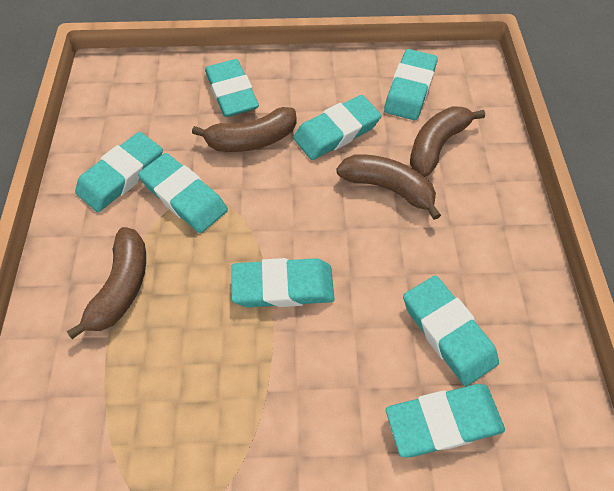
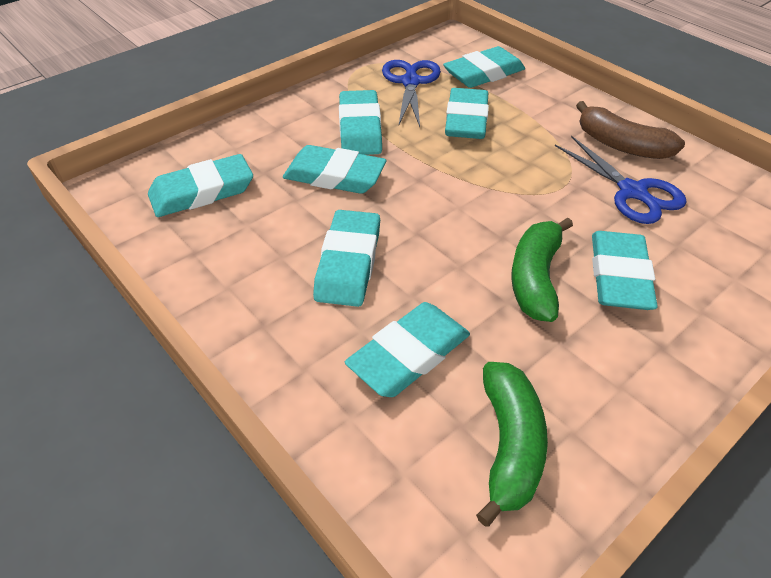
blue scissors: none = 0 -> [382,60,441,127] [555,136,687,224] = 2
brown banana: [67,227,146,339] [192,107,297,152] [336,154,441,220] [410,106,485,177] = 4 -> [576,101,685,159] = 1
green banana: none = 0 -> [476,362,548,527] [511,218,573,322] = 2

